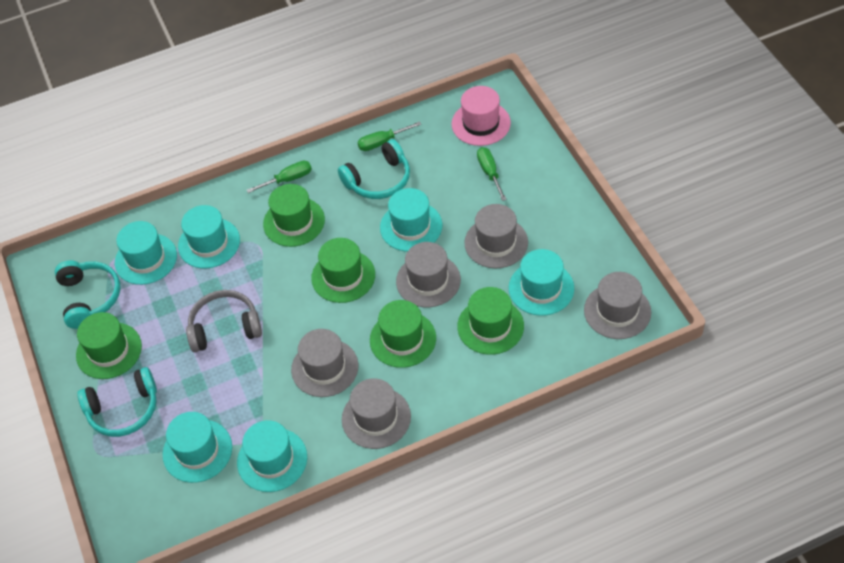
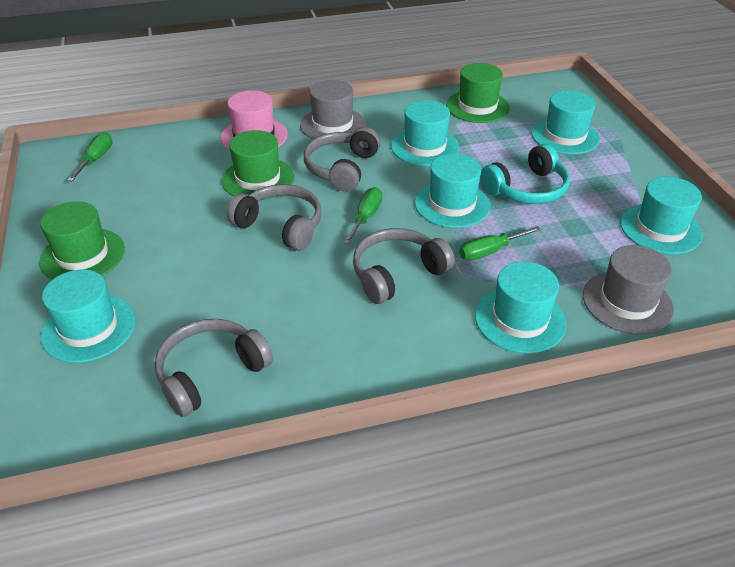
green hat: [76,312,142,379] [263,184,325,247] [311,238,375,303] [370,300,436,368] [457,287,524,355] = 5 -> [39,201,125,280] [222,130,294,200] [446,63,510,123] = 3
grey hat: [291,329,358,397] [342,378,411,449] [396,242,461,307] [464,204,528,268] [584,272,651,339] = 5 -> [300,80,366,139] [583,245,674,334] = 2
grey headphones: [186,290,262,352] = 1 -> [155,319,273,417] [227,184,322,251] [304,127,381,192] [353,228,455,304] = 4
turquoise headphones: [55,260,121,329] [77,367,157,437] [338,139,410,199] = 3 -> [480,144,570,204] = 1

